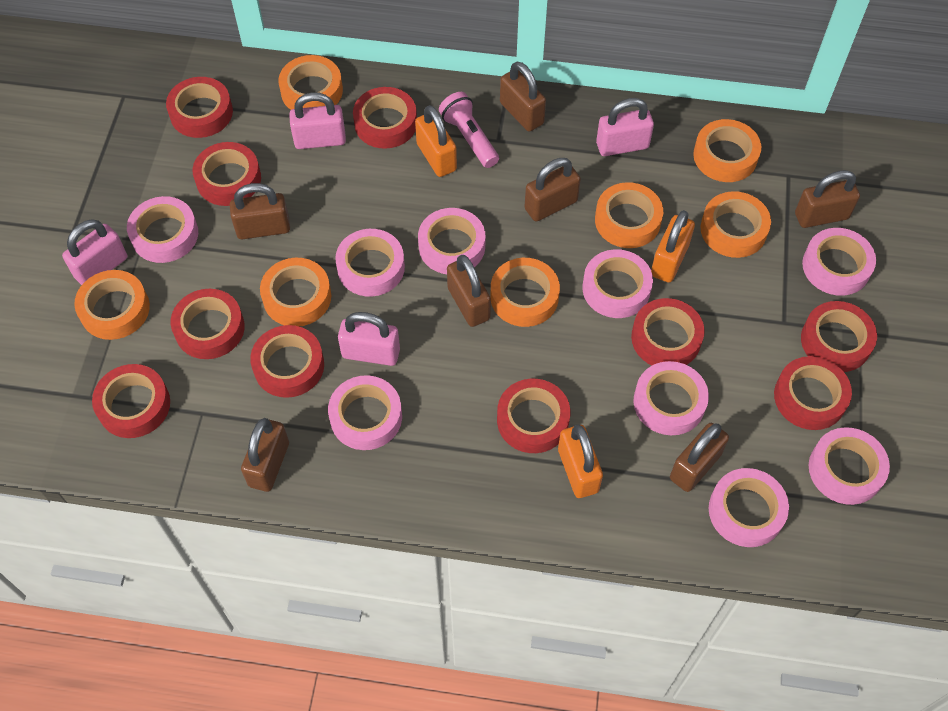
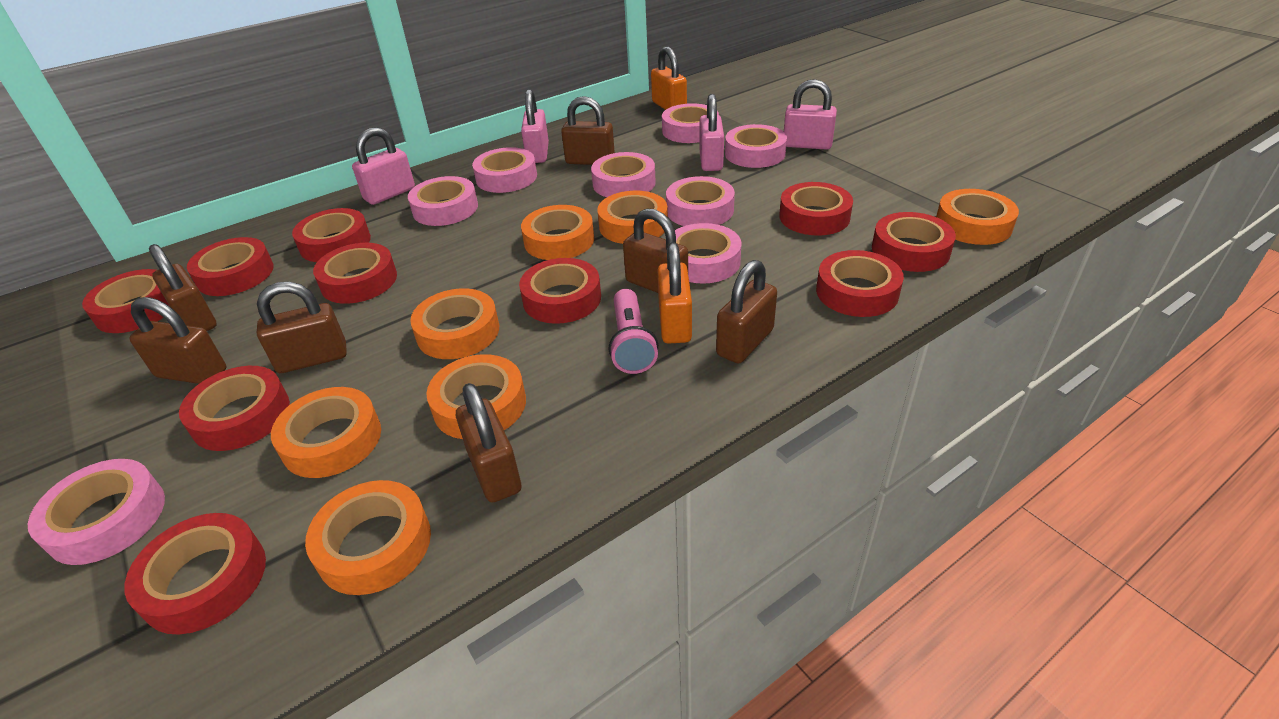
orange padlock: [415,105,457,177] [558,424,603,498] [651,210,695,283] = 3 -> [651,46,687,110] [657,242,692,344] = 2
pink tape: [127,196,198,263] [328,375,402,450] [335,229,405,297] [418,208,485,274] [582,249,653,318] [633,361,709,435] [709,468,789,547] [802,228,876,296] [809,427,890,505] = 9 -> [28,459,165,565] [408,176,478,226] [472,147,537,193] [591,152,656,197] [662,103,719,143] [666,176,735,226] [675,223,742,284] [725,124,787,168] = 8

